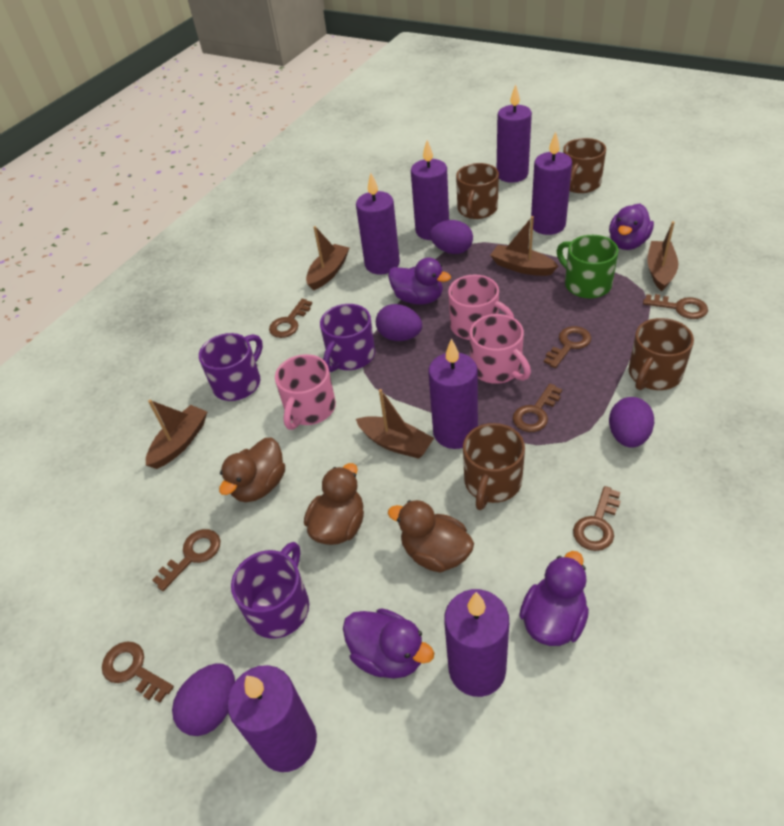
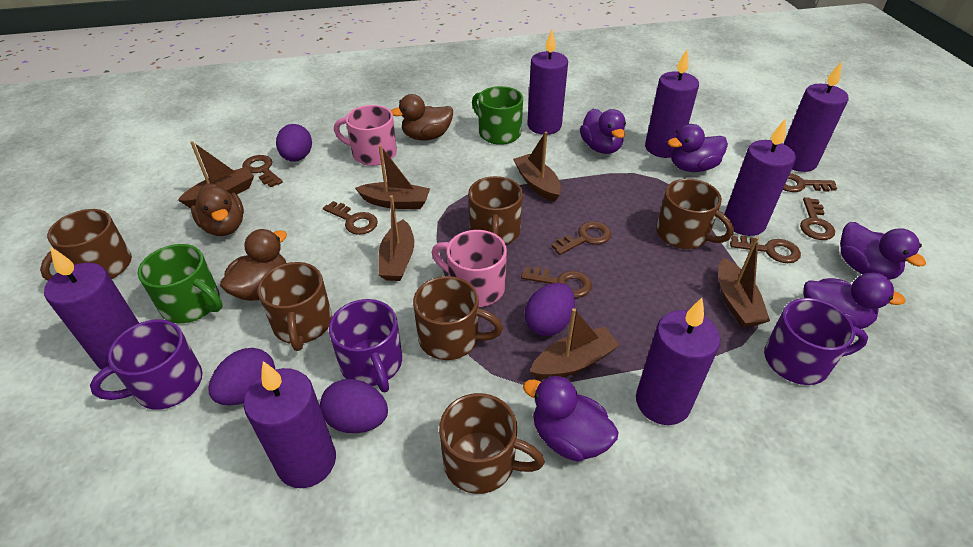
brown boat: [146,400,207,469] [306,226,349,291] [356,389,434,459] [490,216,558,276] [647,221,678,291] = 5 -> [178,141,254,208] [355,145,430,209] [378,195,414,281] [513,132,561,202] [530,308,620,380] [718,237,770,327] = 6
brown mug: [456,163,499,219] [463,423,525,510] [563,138,606,193] [629,318,694,390] = 4 -> [40,209,132,281] [257,262,332,351] [413,276,503,360] [439,393,545,494] [468,176,523,245] [656,179,734,249] = 6
green mug: [557,235,619,298] = 1 -> [138,244,223,323] [472,86,523,145] = 2
pink mug: [275,354,336,430] [448,274,514,340] [470,314,531,384] = 3 -> [334,105,397,166] [432,230,507,307] = 2
purple duck: [343,608,434,679] [388,257,451,304] [519,551,589,646] [609,203,654,250] = 4 -> [523,375,619,462] [580,109,626,154] [668,124,728,172] [803,273,906,329] [840,222,926,280] = 5

